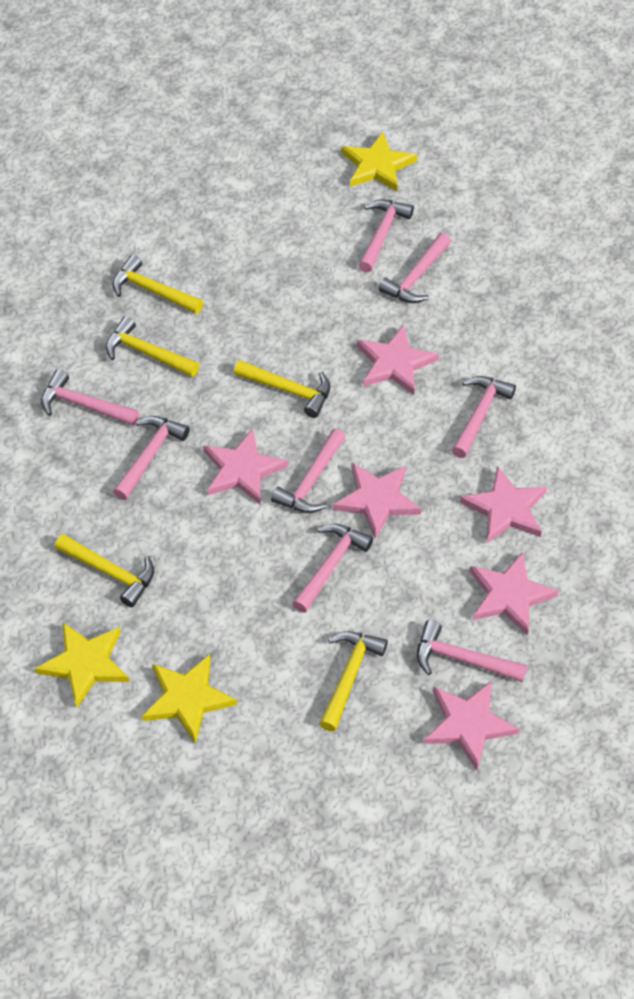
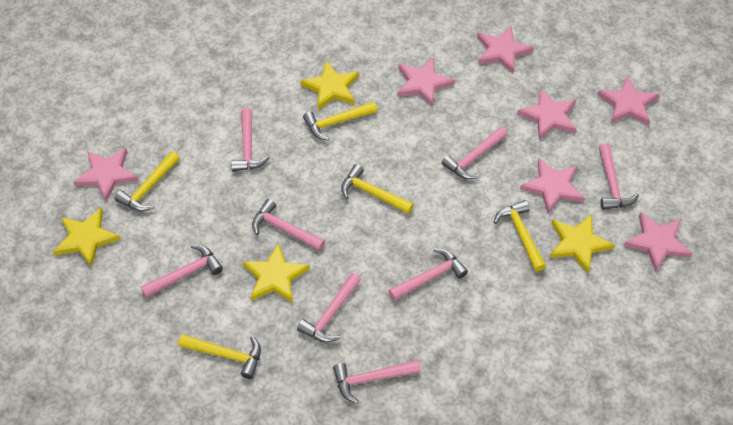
pink star: [203,429,288,504] [332,463,421,539] [357,325,439,395] [423,681,520,770] [460,466,547,544] [470,552,559,636] = 6 -> [73,148,139,202] [397,57,455,107] [477,26,534,73] [517,88,577,140] [520,158,585,214] [597,76,659,126] [624,212,692,272] = 7
yellow star: [35,622,129,708] [142,654,237,743] [341,132,417,191] = 3 -> [53,208,121,267] [242,243,310,303] [300,61,359,110] [549,214,615,273] = 4

